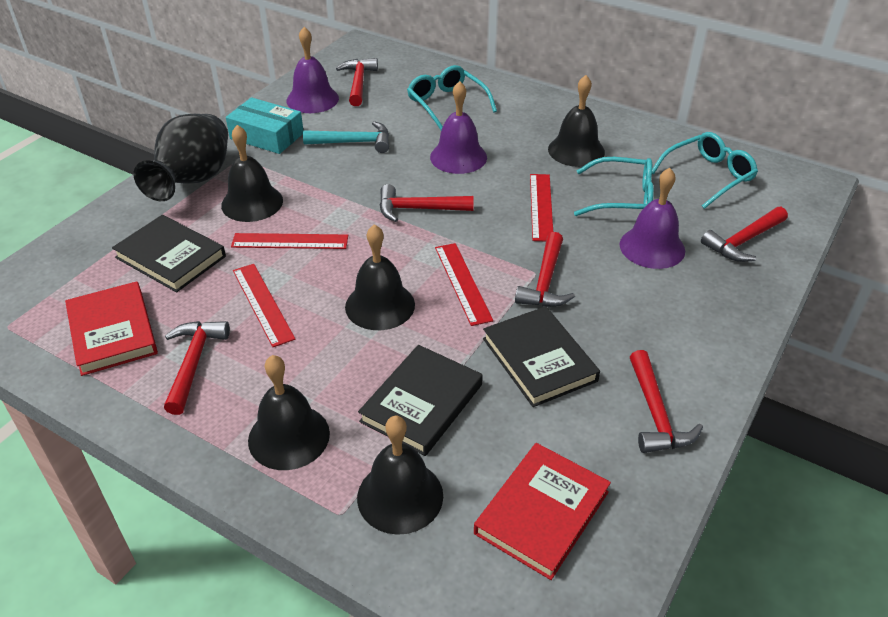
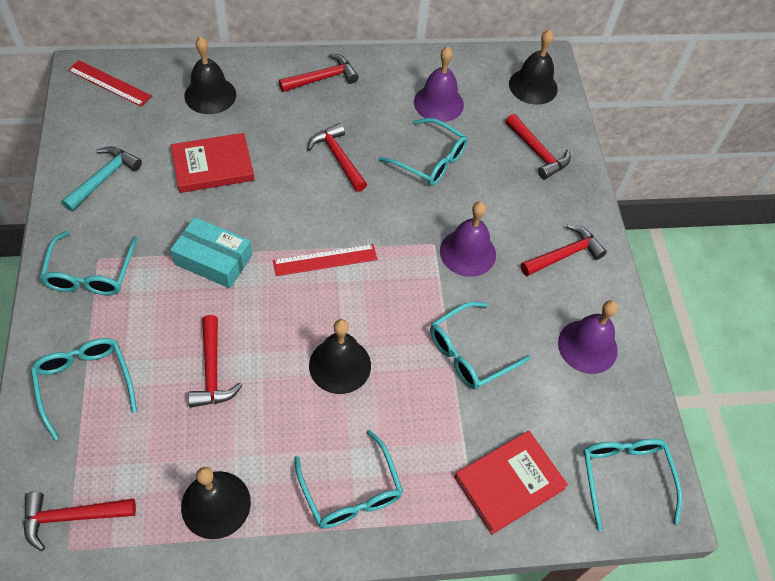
black bell: [221,125,283,222] [248,355,330,470] [345,224,415,330] [357,416,443,535] [548,75,605,167] = 5 -> [181,467,251,539] [184,36,236,114] [309,319,371,394] [509,29,558,105] = 4
black book: [112,215,226,293] [358,345,483,456] [483,306,600,407] = 3 -> none = 0
black vase: [134,114,228,201] = 1 -> none = 0
red ruler: [231,233,348,249] [233,264,295,347] [435,243,493,326] [530,174,553,241] = 4 -> [68,60,152,106] [273,244,377,276] = 2
turquoise glasses: [407,65,497,130] [574,157,654,216] [652,132,758,209] = 3 -> [31,338,137,440] [40,231,137,295] [294,430,403,529] [378,118,468,186] [430,302,530,389] [583,439,682,531] = 6

